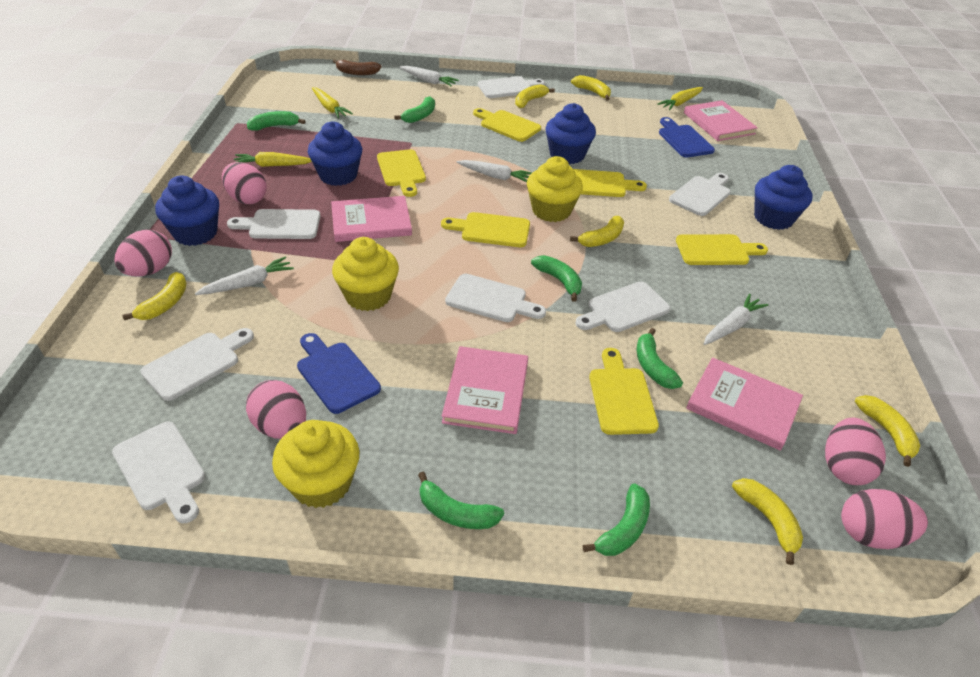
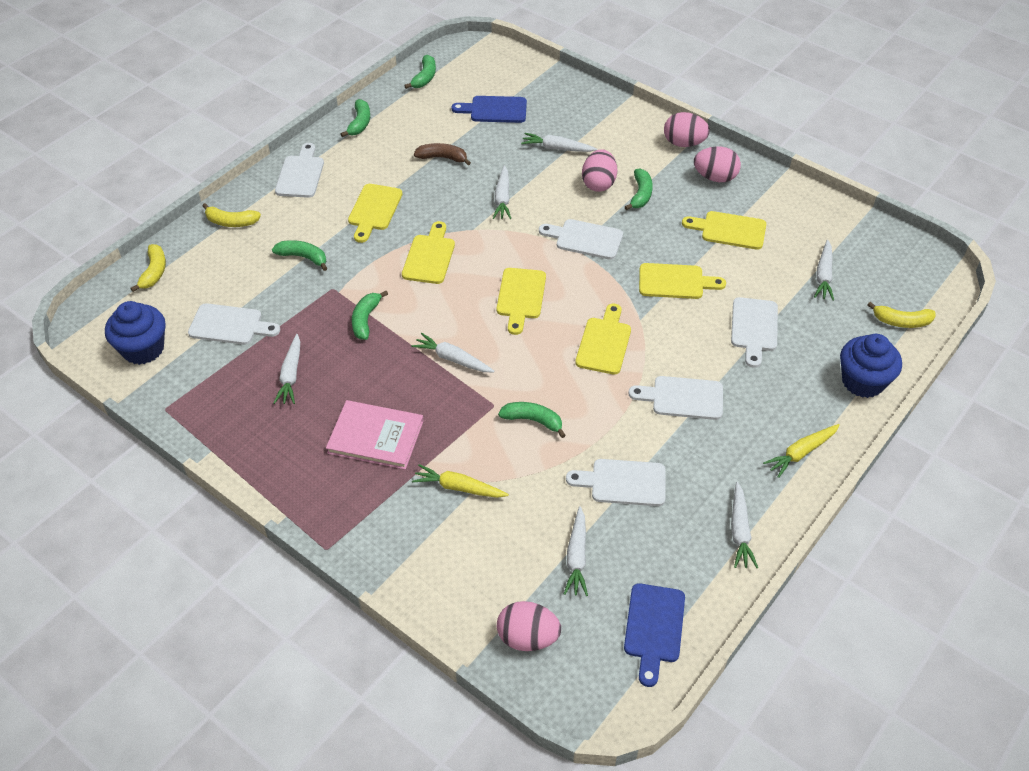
blue cupcake: [155,176,219,246] [308,121,362,186] [545,103,596,164] [754,165,813,230] = 4 -> [105,301,166,365] [840,334,902,398] = 2
pink book: [331,196,412,242] [442,346,528,434] [684,100,758,141] [686,357,803,451] = 4 -> [326,400,423,470] = 1
pink egg: [115,230,172,277] [222,162,267,204] [246,380,306,439] [825,418,886,485] [841,489,928,549] = 5 -> [497,601,561,651] [582,149,617,192] [664,112,710,147] [694,146,741,182] = 4
white carrot: [195,256,294,295] [399,66,459,87] [457,160,531,182] [704,294,769,345] = 4 -> [274,334,300,404] [411,333,494,372] [493,165,511,219] [521,133,597,152] [564,506,588,596] [731,482,758,568] [814,240,834,301] = 7
white cutting board: [112,421,205,523] [140,328,254,401] [227,209,321,239] [445,274,546,322] [478,76,545,98] [576,281,670,332] [669,173,731,216] = 7 -> [188,303,280,345] [275,143,324,198] [539,219,623,260] [566,459,666,506] [628,376,723,420] [731,297,778,368] = 6
yellow banana: [122,272,187,320] [515,84,555,108] [570,216,624,247] [571,75,611,100] [732,478,803,565] [855,395,920,467] = 6 -> [130,244,166,292] [203,203,261,227] [867,302,936,328] = 3
yellow carrot: [234,152,312,167] [312,87,353,118] [657,87,703,110] = 3 -> [412,464,509,498] [763,424,840,478] = 2
yellow cupcake: [272,420,359,508] [332,237,399,311] [527,156,583,222] = 3 -> none = 0

